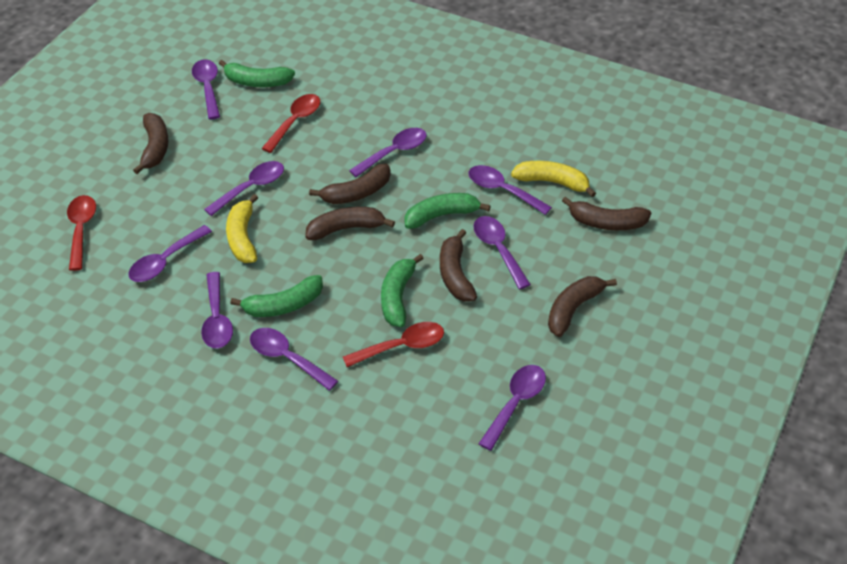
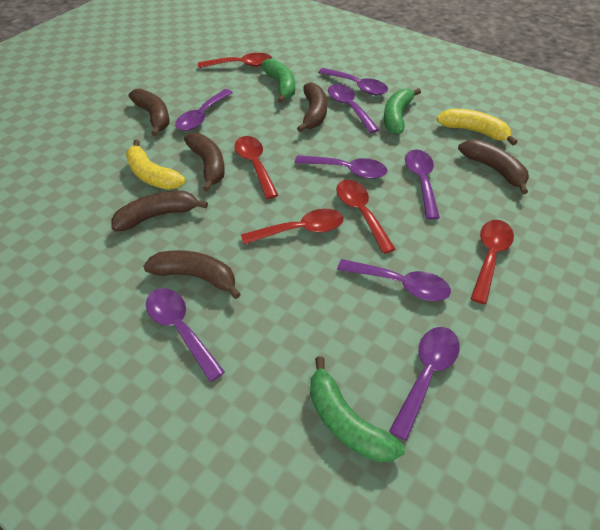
green banana: [219,60,295,87] [230,275,323,317] [381,254,424,327] [404,193,491,229] = 4 -> [261,59,295,103] [310,356,405,462] [384,88,421,134] = 3
purple spoon: [128,225,212,282] [192,60,220,119] [201,272,233,348] [204,161,284,216] [250,328,338,391] [349,128,427,177] [469,165,552,215] [473,216,531,289] [478,365,546,451] = 9 -> [146,288,225,382] [175,89,233,131] [295,155,387,179] [318,68,388,95] [328,84,380,133] [337,259,451,301] [389,327,460,441] [405,150,440,220] = 8
red spoon: [67,195,96,271] [261,94,320,153] [343,322,444,367] = 3 -> [198,53,272,68] [235,136,278,199] [241,209,344,244] [336,180,396,254] [471,220,514,304] = 5

